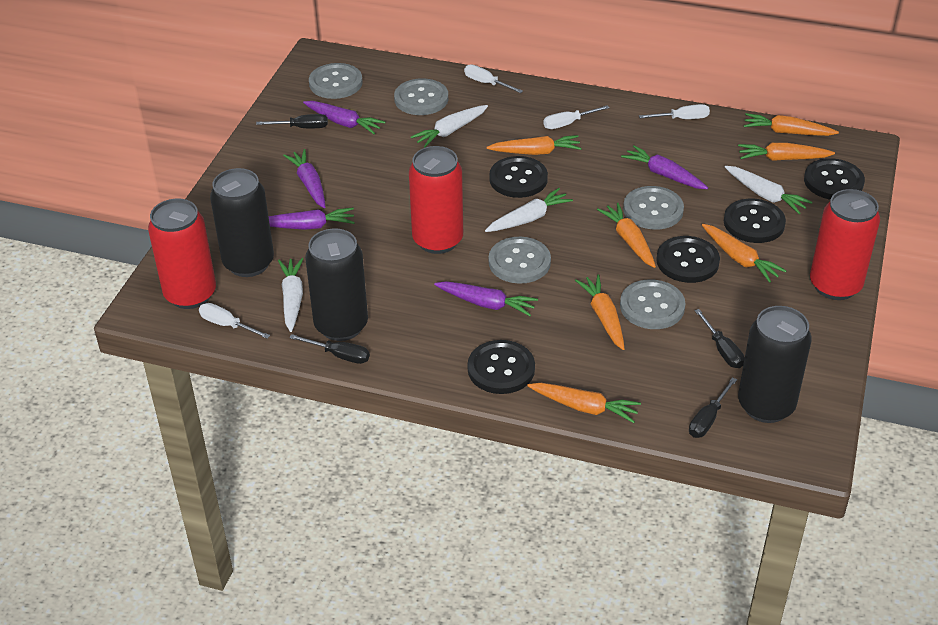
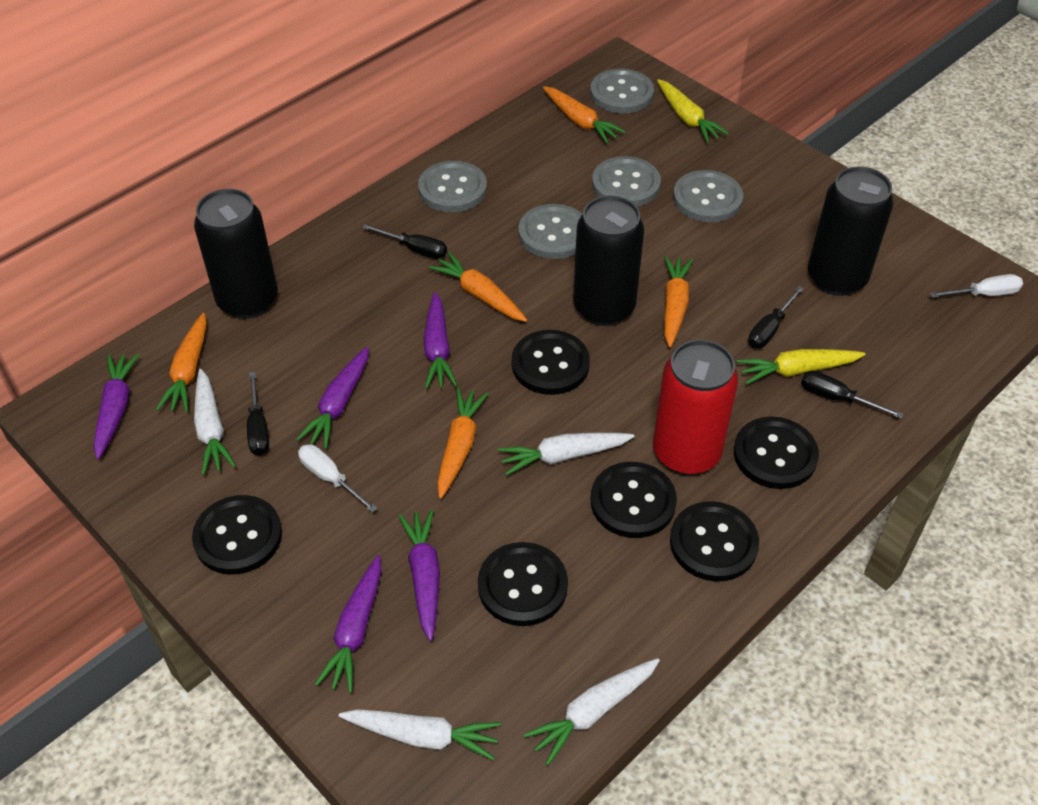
black button: [467,340,535,394] [489,156,548,198] [656,236,720,283] [724,199,786,243] [804,158,865,200] = 5 -> [192,495,282,575] [478,542,568,626] [512,330,590,395] [591,462,677,538] [670,501,759,582] [734,416,819,489] = 6
orange carrot: [486,135,582,155] [527,383,641,423] [575,275,625,350] [597,203,656,268] [702,224,787,283] [738,143,835,161] [744,113,839,136] = 7 -> [156,313,207,412] [429,252,527,322] [437,388,489,499] [543,86,626,144] [664,255,694,347] = 5
red can: [148,198,216,309] [409,146,463,254] [810,189,880,300] = 3 -> [653,340,738,475] = 1
white screwdriver: [199,303,270,339] [464,64,523,93] [543,105,610,129] [639,104,710,119] = 4 -> [298,444,378,513] [930,274,1023,298] = 2
yellow carrot: none = 0 -> [657,79,729,143] [737,349,865,385] = 2

